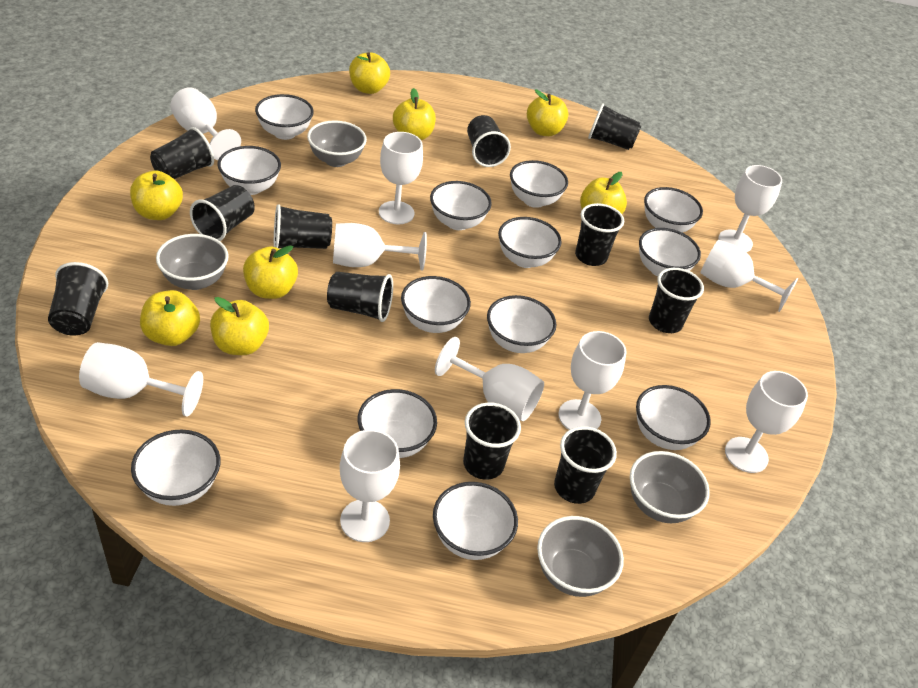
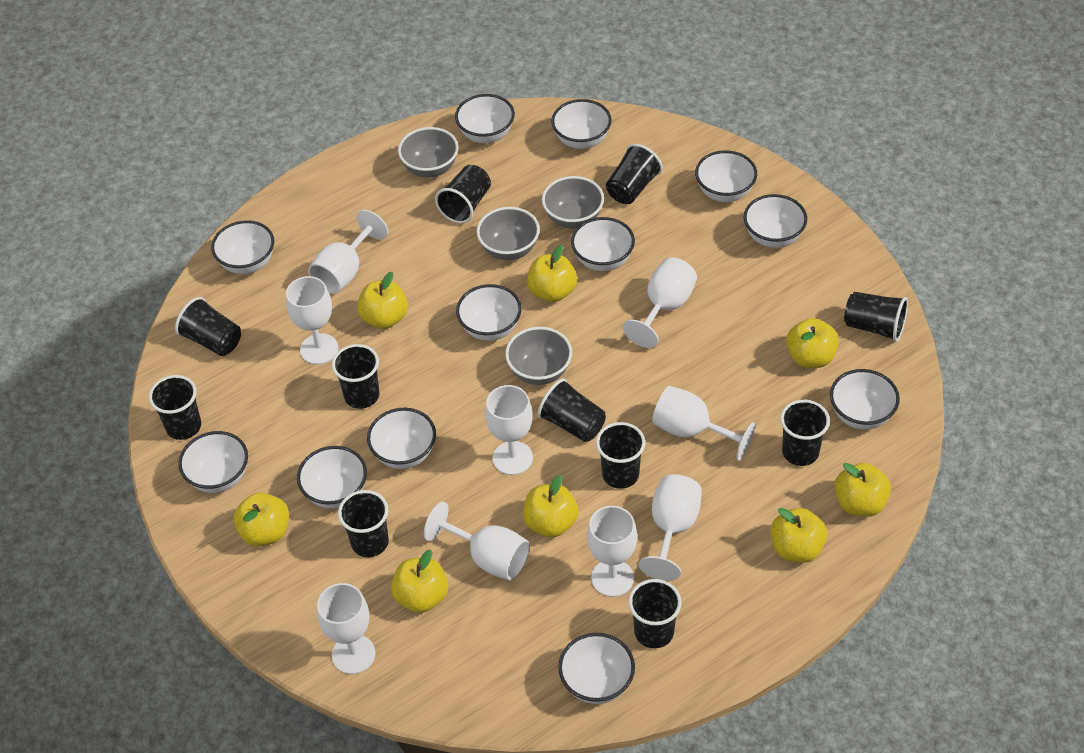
white bowl: [131,430,220,506] [218,146,281,195] [255,94,314,140] [358,389,437,458] [401,276,471,333] [430,181,492,230] [433,482,518,560] [487,295,556,353] [498,217,562,268] [510,160,568,208] [636,385,711,450] [639,228,701,277] [644,187,703,233] = 13 -> [178,431,248,493] [211,220,274,274] [297,446,367,509] [367,408,436,469] [455,94,515,143] [456,284,522,341] [551,99,612,149] [558,633,635,704] [571,217,635,271] [695,150,757,202] [744,194,807,248] [830,369,900,430] = 12
white goblet: [79,342,203,417] [170,87,241,160] [333,223,427,271] [340,430,400,542] [379,132,423,224] [435,337,544,421] [558,331,627,430] [700,240,798,312] [718,165,782,252] [725,371,808,473] = 10 -> [286,276,338,364] [308,210,388,294] [317,583,376,674] [424,502,530,580] [485,385,533,475] [587,506,637,597] [623,257,697,348] [639,474,702,581] [652,386,756,461] = 9

